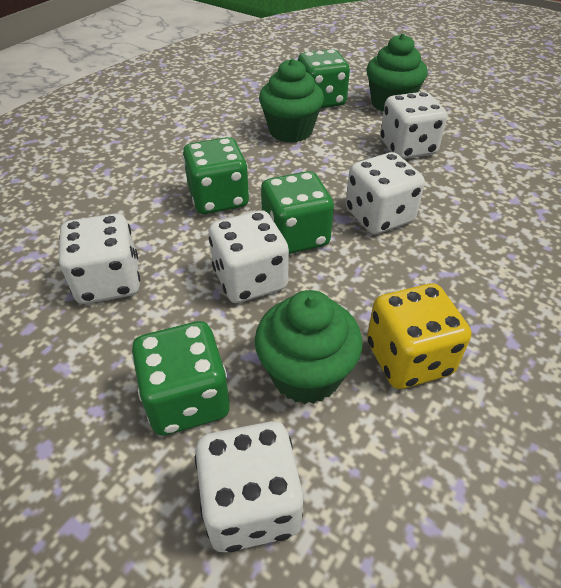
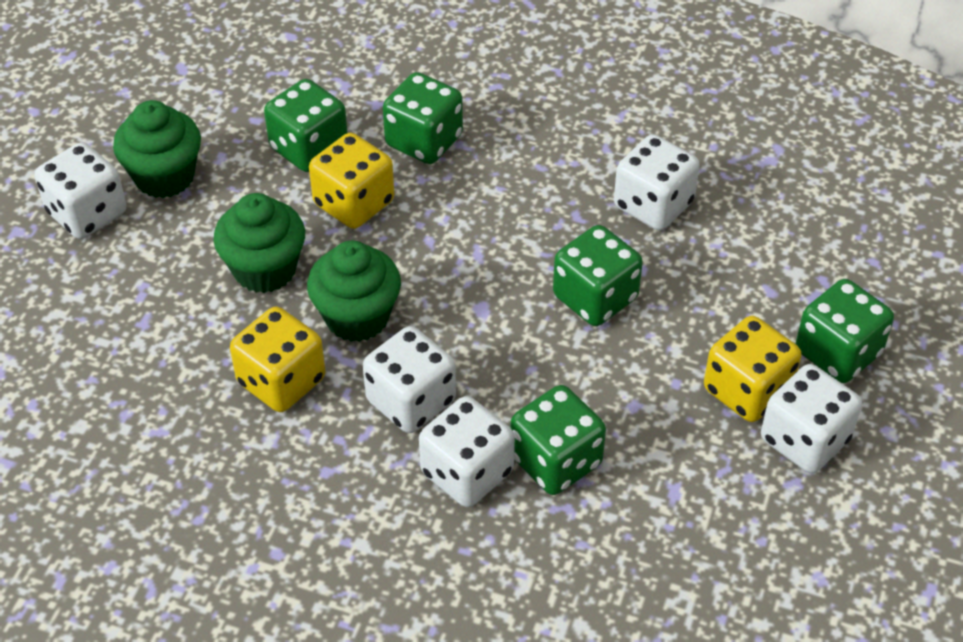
green dice: [132,321,230,435] [183,137,249,214] [261,171,334,254] [298,49,350,108] = 4 -> [264,79,347,172] [383,72,463,164] [511,385,606,495] [553,225,643,326] [796,279,894,383] = 5
yellow dice: [367,283,471,389] = 1 -> [230,307,326,412] [309,133,394,229] [704,316,801,422] = 3

